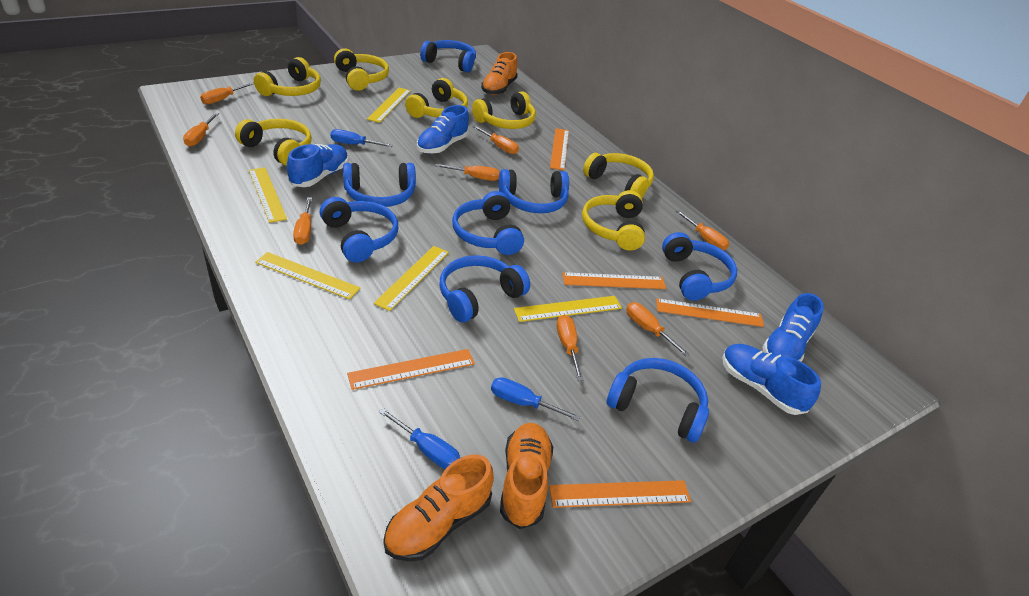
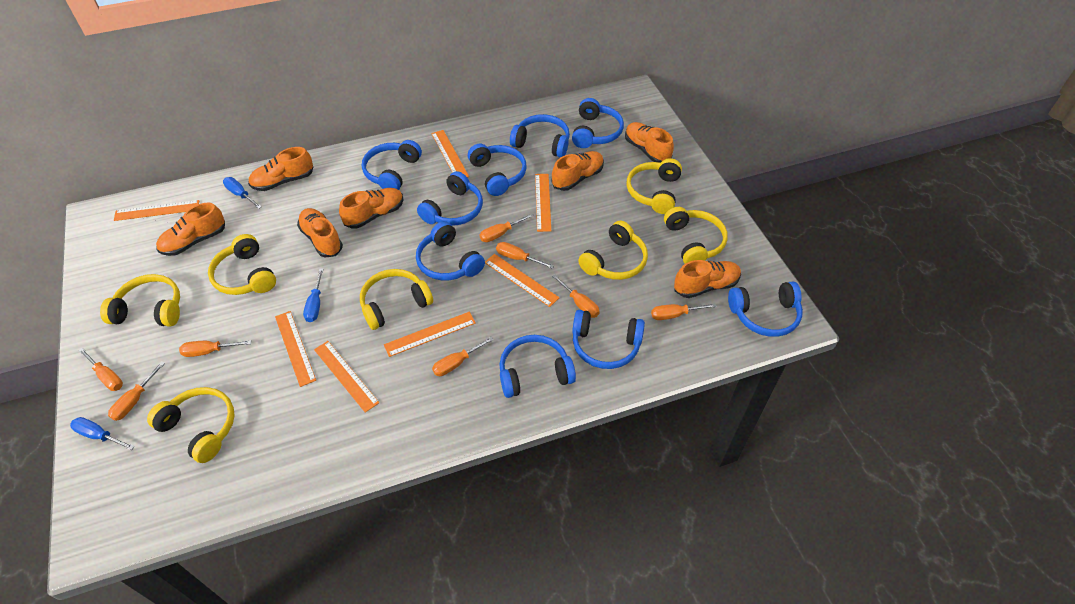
blue headphones: [320,197,398,263] [343,163,416,207] [420,40,476,72] [439,255,530,322] [452,191,524,255] [499,169,569,213] [607,358,709,443] [662,232,737,301] = 8 -> [362,140,422,190] [416,221,485,280] [417,171,483,226] [468,144,526,196] [499,335,576,398] [510,114,570,158] [572,98,624,148] [572,310,645,369] [728,282,803,337] = 9
blue shoe: [287,144,349,187] [417,105,469,154] [722,344,821,415] [762,293,824,362] = 4 -> none = 0
orange ruler: [347,349,475,390] [549,480,691,508] [550,128,569,170] [562,272,666,289] [656,298,764,327] = 5 -> [114,200,199,221] [275,311,316,387] [314,341,379,413] [384,312,476,357] [431,130,469,178] [485,254,560,307] [535,174,551,232] = 7
orange shoe: [384,454,494,562] [481,52,518,95] [500,423,553,529] = 3 -> [156,202,225,256] [248,147,313,191] [297,208,343,258] [339,188,404,229] [552,151,604,191] [625,122,674,163] [674,260,741,298] = 7
yellow ruler: [249,168,287,223] [255,252,361,299] [367,88,411,123] [374,246,449,311] [514,296,622,322] = 5 -> none = 0

